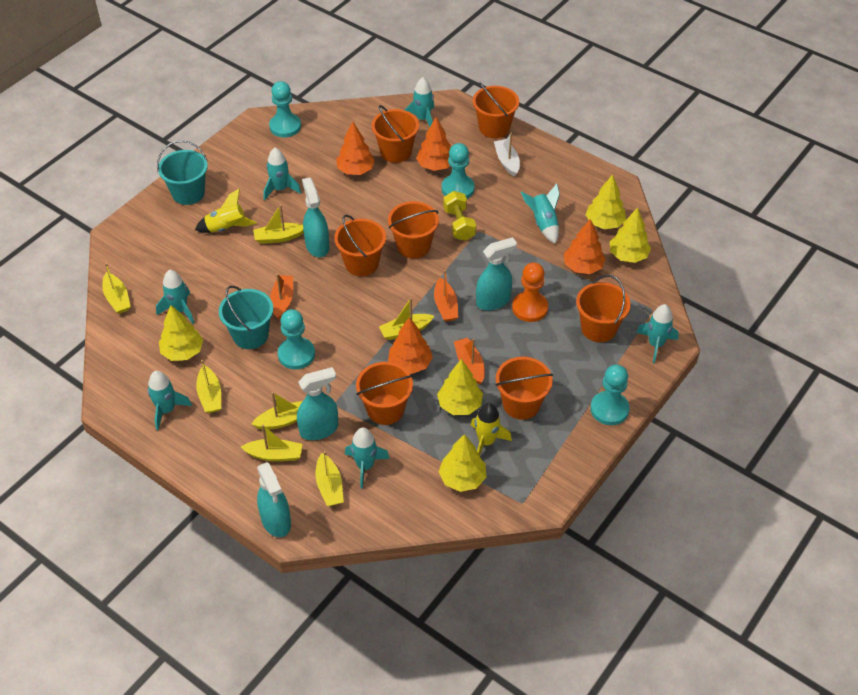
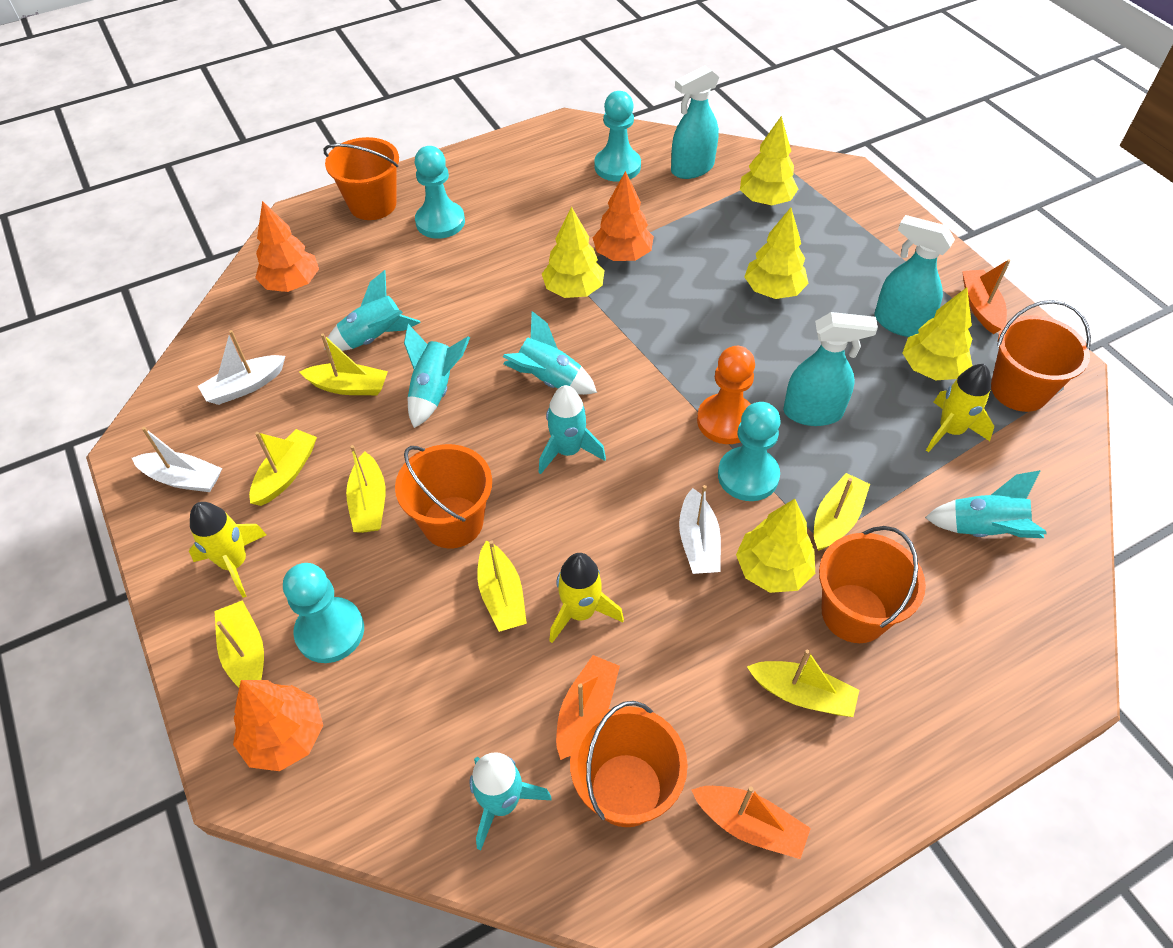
orange bucket: [334,215,386,276] [356,362,413,425] [372,105,419,163] [388,201,439,258] [473,82,519,138] [495,357,553,420] [576,275,631,342] = 7 -> [323,137,399,220] [395,444,492,548] [570,701,688,827] [819,526,926,643] [991,300,1091,412] = 5
orange tree: [336,122,375,175] [388,317,433,374] [416,117,451,171] [564,219,606,274] = 4 -> [233,680,323,771] [255,201,319,292] [593,171,654,261] = 3
turquoise bucket: [157,140,208,205] [219,286,273,349] = 2 -> none = 0
turquoise rocket: [148,371,192,430] [156,270,194,324] [263,148,301,200] [345,428,390,489] [405,77,434,127] [521,184,560,244] [636,304,679,363] = 7 -> [324,270,421,351] [404,324,470,428] [469,752,552,851] [503,311,597,395] [539,385,606,474] [925,470,1046,538] = 6
turquoise spray bottle: [257,462,291,537] [297,367,338,440] [302,177,329,258] [476,237,517,310] = 4 -> [671,66,719,179] [783,312,878,426] [874,215,955,337] = 3
white boat: [494,133,520,177] = 1 -> [132,427,222,492] [198,330,285,405] [679,485,721,574] = 3
yellow dumbbell: [443,191,476,241] = 1 -> none = 0
yellow rocket: [195,189,257,233] [471,403,512,456] = 2 -> [189,502,267,598] [549,553,624,643] [926,364,994,452] = 3

